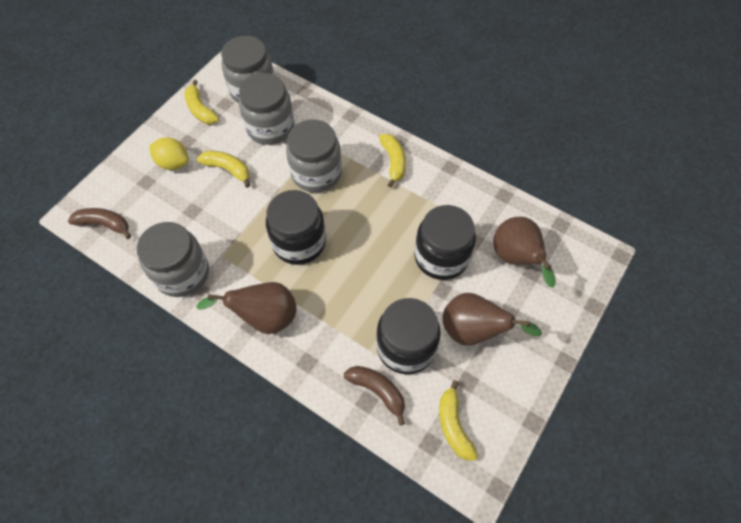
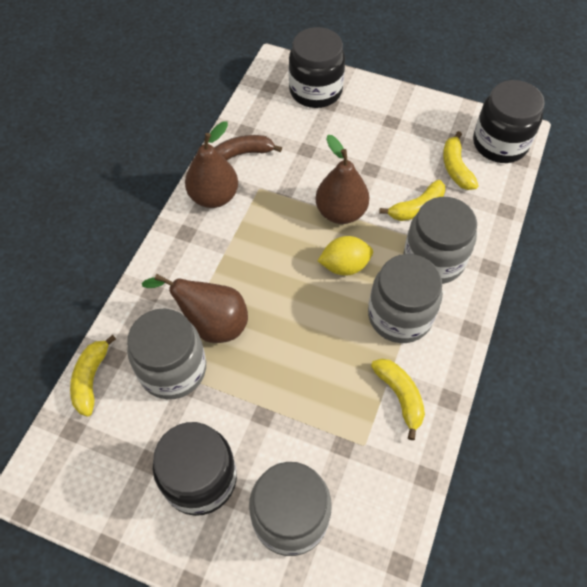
brown banana: [68,208,131,239] [344,366,405,425] = 2 -> [214,135,282,160] = 1

